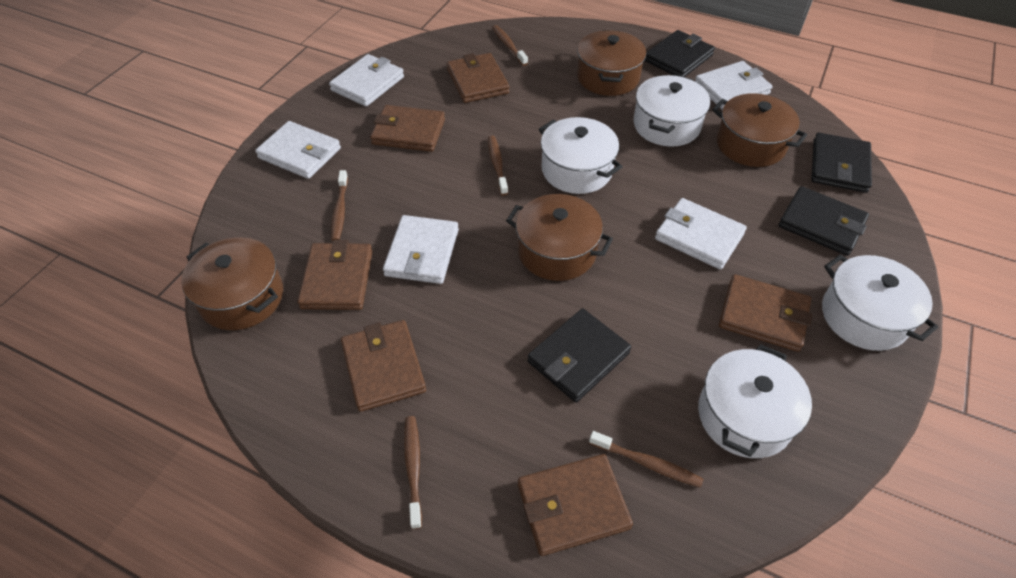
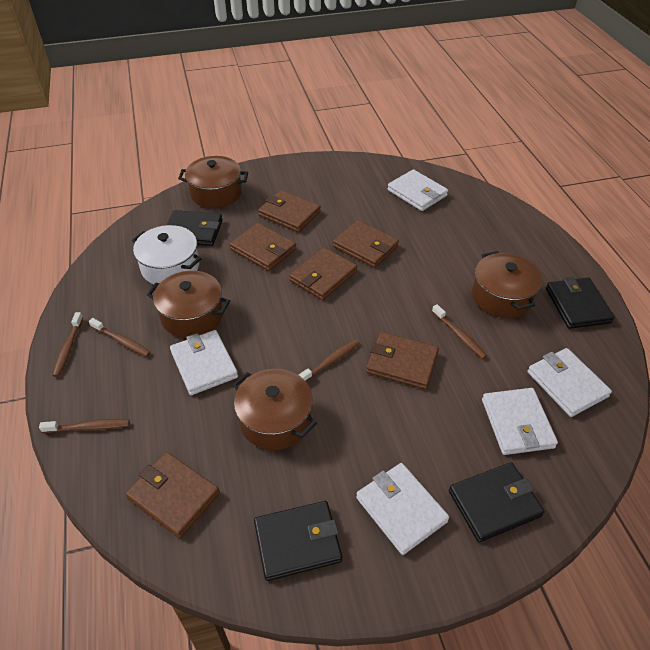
white pot: [539,117,622,194] [634,75,710,147] [698,344,812,458] [822,254,938,351] = 4 -> [132,225,202,284] = 1

